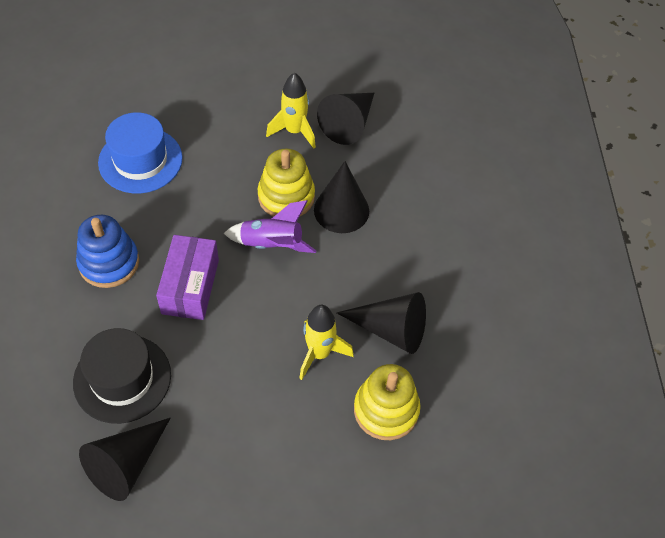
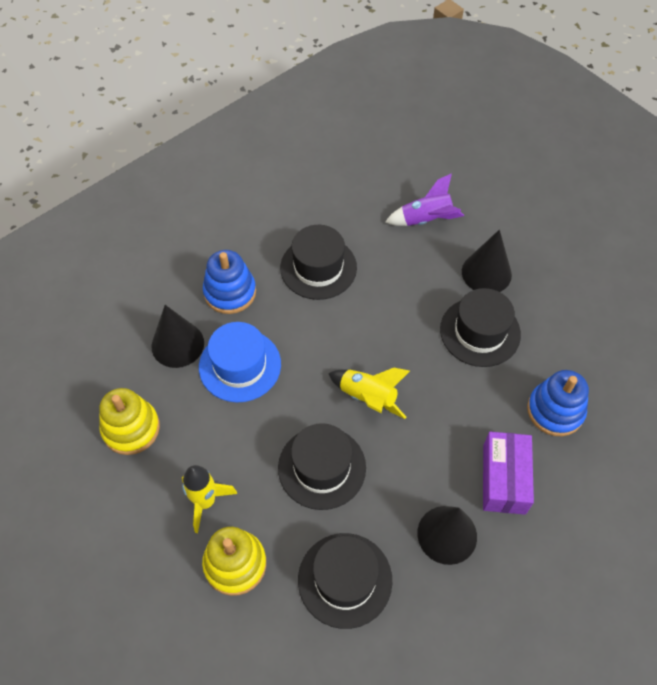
black cone: [79,418,171,501] [314,161,369,233] [317,93,374,145] [336,292,426,354] = 4 -> [151,305,204,368] [417,506,477,565] [462,230,512,292] = 3
black hat: [73,328,171,424] = 1 -> [278,423,366,510] [280,225,357,300] [298,533,392,629] [440,288,521,367] = 4
blue stacking toy: [76,215,139,288] = 1 -> [203,250,256,314] [527,370,589,436] = 2

